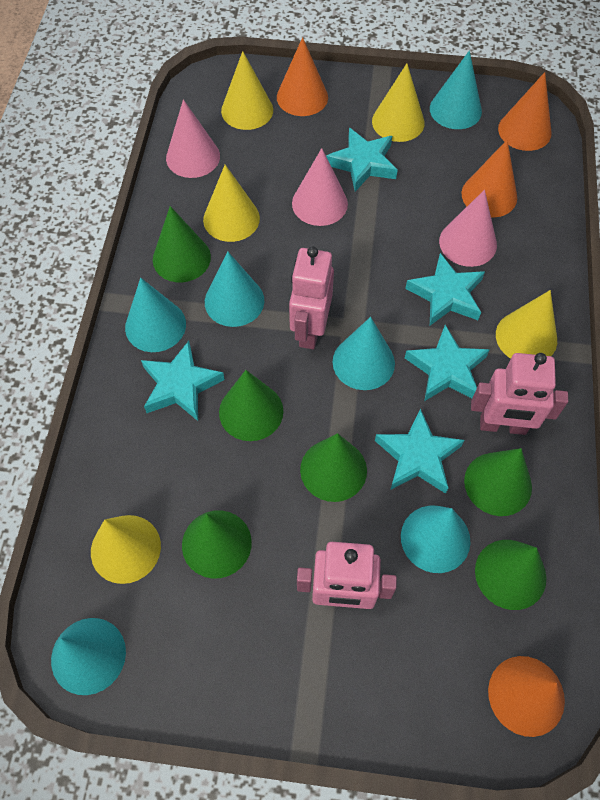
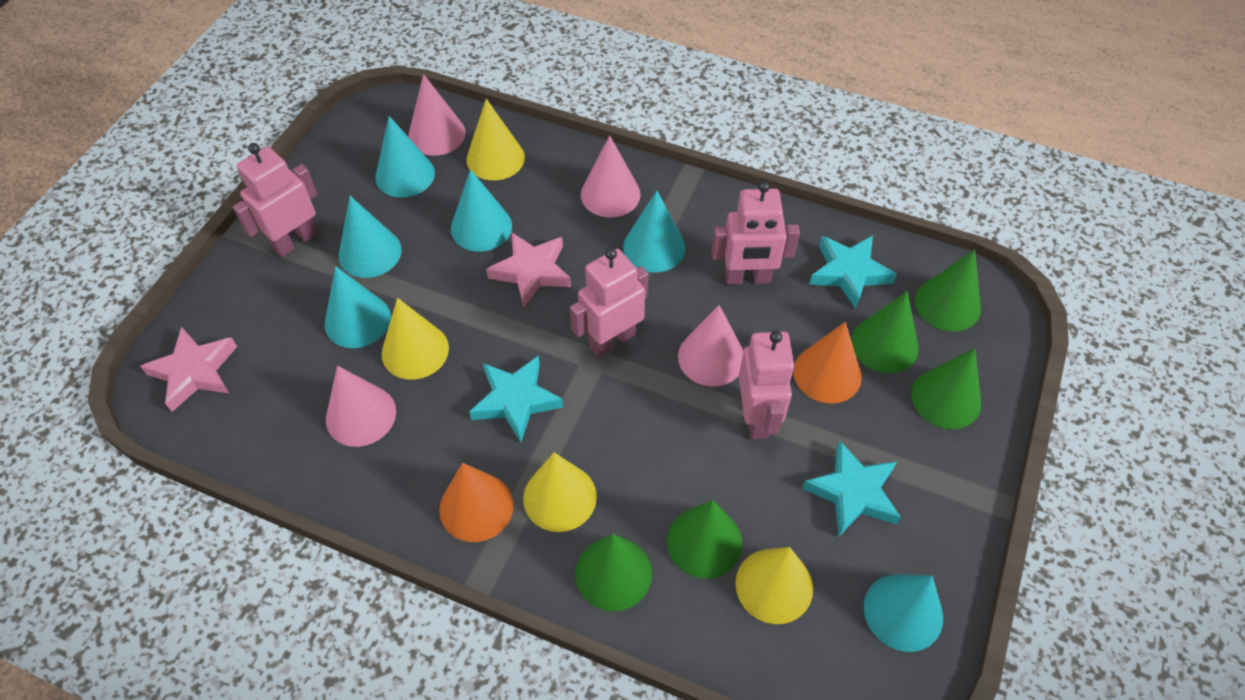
green cone: [153,206,211,282] [182,510,252,579] [219,370,284,441] [300,433,367,502] [464,448,532,516] [475,540,546,610] = 6 -> [575,534,652,611] [667,500,743,579] [851,291,918,373] [911,348,981,429] [915,249,981,331] = 5
orange cone: [277,37,328,116] [461,140,517,218] [488,656,565,737] [498,72,552,151] = 4 -> [439,463,514,542] [793,322,862,403] = 2
pink cone: [166,99,220,178] [292,148,348,226] [439,190,497,267] = 3 -> [326,366,396,447] [408,74,466,156] [581,136,641,218] [678,305,744,387] = 4
pink robot: [289,246,334,349] [297,542,397,609] [471,353,568,435] = 3 -> [233,143,318,257] [570,248,648,357] [712,181,800,285] [739,331,795,439] = 4
pink star: none = 0 -> [140,327,237,412] [486,233,571,307] = 2
turquoise star: [141,341,225,421] [326,128,398,191] [375,408,465,494] [405,253,485,325] [405,325,490,401] = 5 -> [469,356,563,442] [802,440,901,536] [809,235,897,309] = 3
yellow cone: [91,515,161,584] [203,165,260,242] [221,51,273,130] [372,63,425,142] [496,290,557,359] = 5 -> [382,298,449,380] [466,99,525,180] [523,452,597,532] [735,547,813,624] = 4

